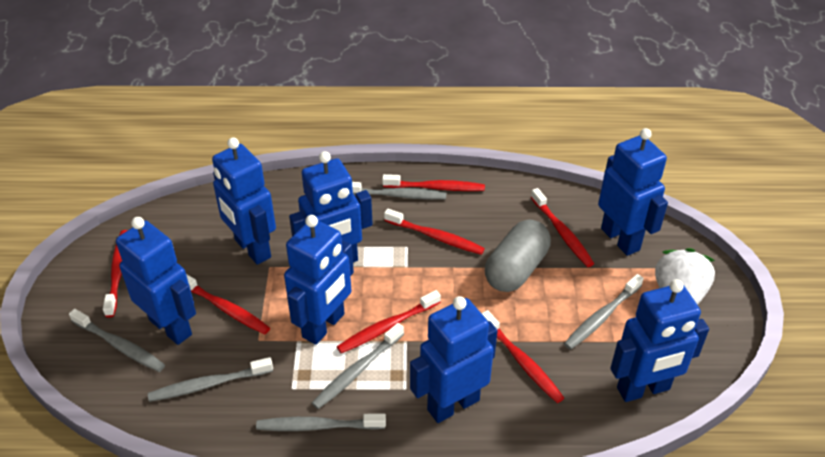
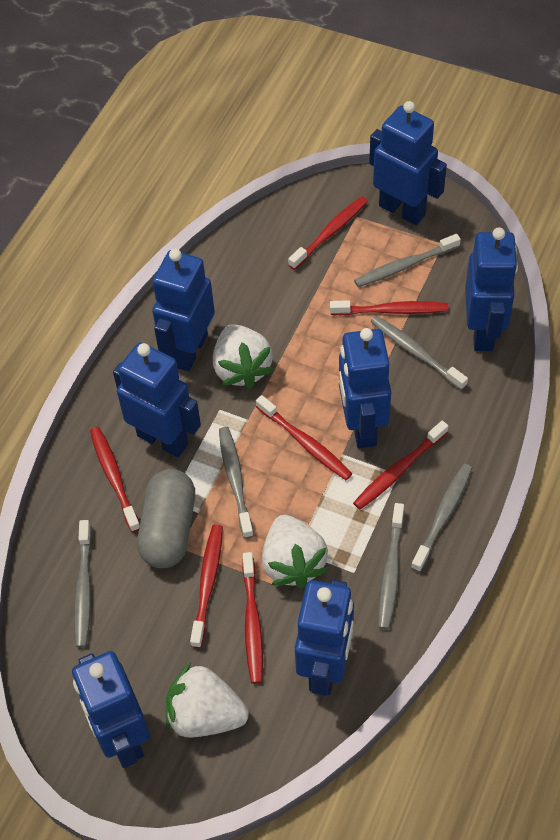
white strawberry: [655,248,715,305] = 1 -> [166,663,249,738] [213,324,274,389] [262,515,328,588] = 3

